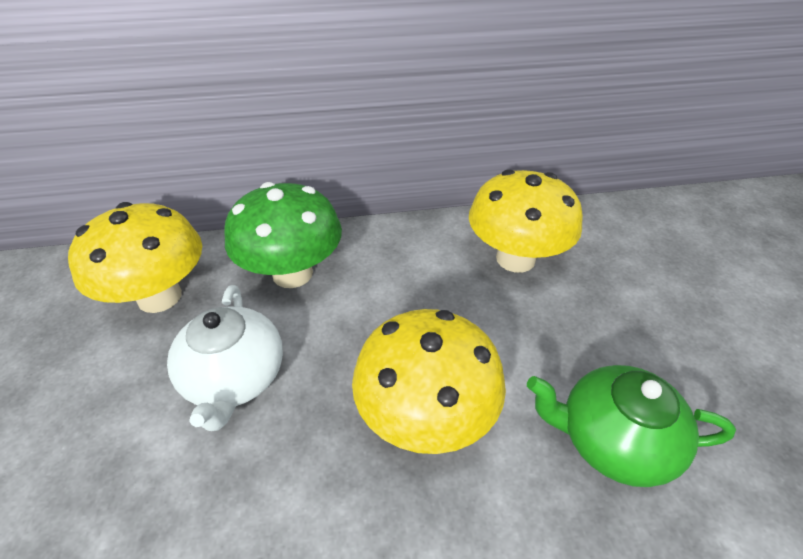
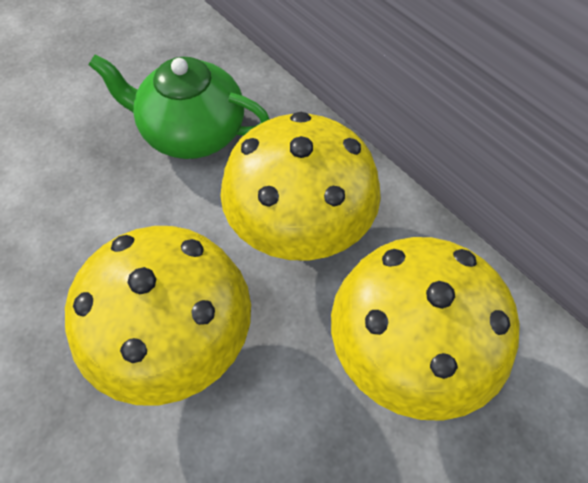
green mushroom: [225,182,342,288] = 1 -> none = 0
white teapot: [167,285,283,431] = 1 -> none = 0

